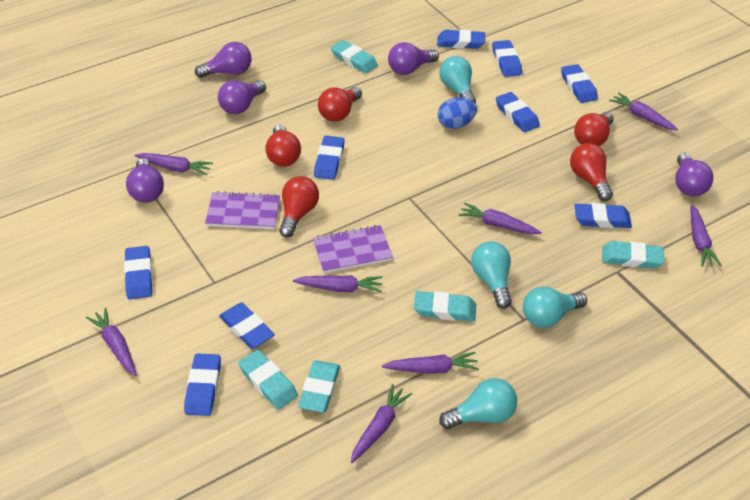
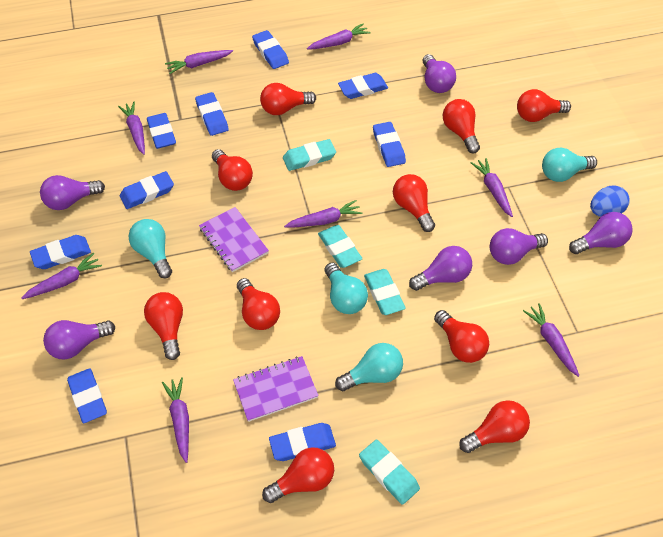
purple light bulb: [126,158,164,203] [195,42,251,78] [218,80,266,114] [388,42,439,75] [675,152,713,196] = 5 -> [40,175,105,210] [43,320,115,359] [409,246,472,291] [423,54,456,93] [490,228,548,265] [569,212,633,254] = 6
red light bulb: [265,125,301,167] [279,176,319,237] [318,87,362,122] [570,143,613,201] [574,112,614,146] = 5 -> [144,292,183,360] [212,149,253,191] [237,278,280,330] [260,83,316,115] [262,447,334,503] [393,174,435,232] [434,310,489,363] [443,99,480,153] [459,400,530,453] [517,89,571,122] = 10
turquoise eraser: [238,350,298,410] [298,360,340,413] [331,40,378,74] [414,291,476,322] [602,241,664,269] = 5 -> [283,139,336,171] [318,225,362,268] [359,440,420,505] [364,269,406,315] = 4

